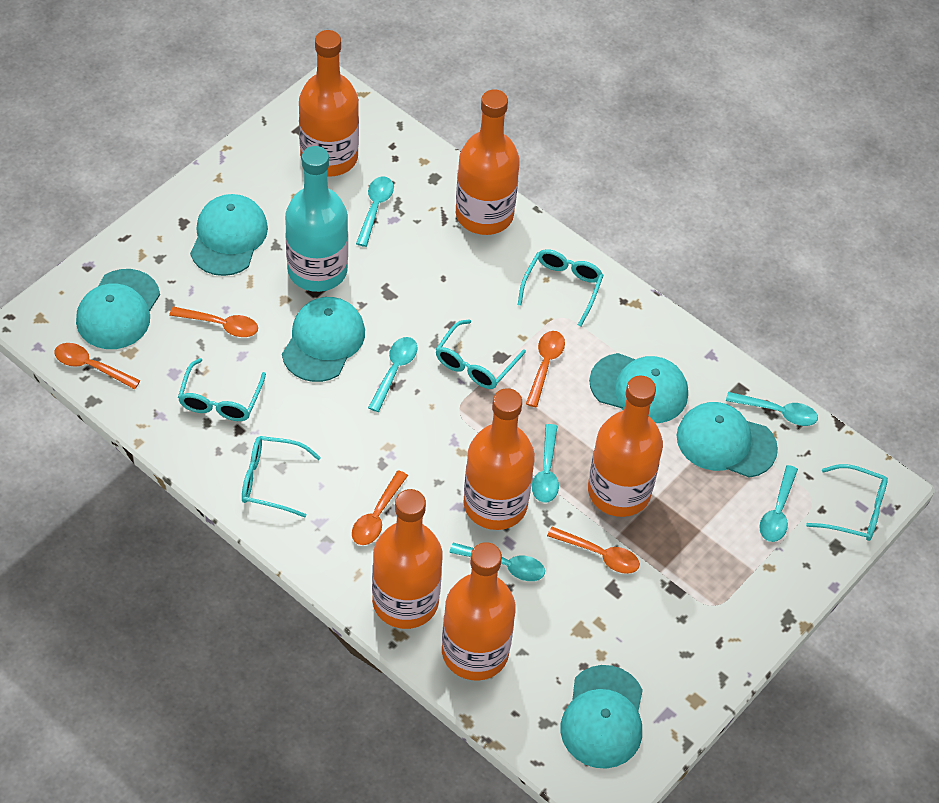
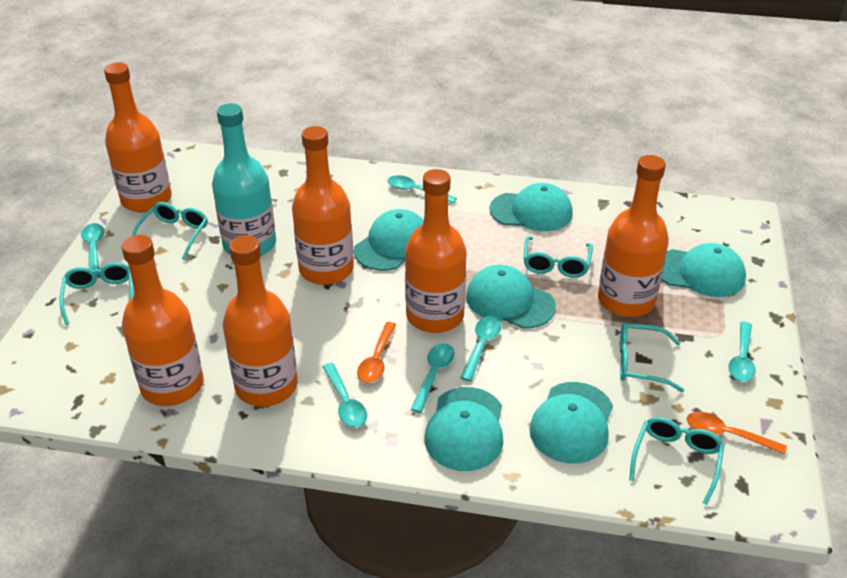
orange spoon: [54,343,141,389] [169,306,258,337] [352,470,408,545] [526,331,565,407] [547,527,640,574] = 5 -> [357,322,397,383] [687,412,787,455] = 2

